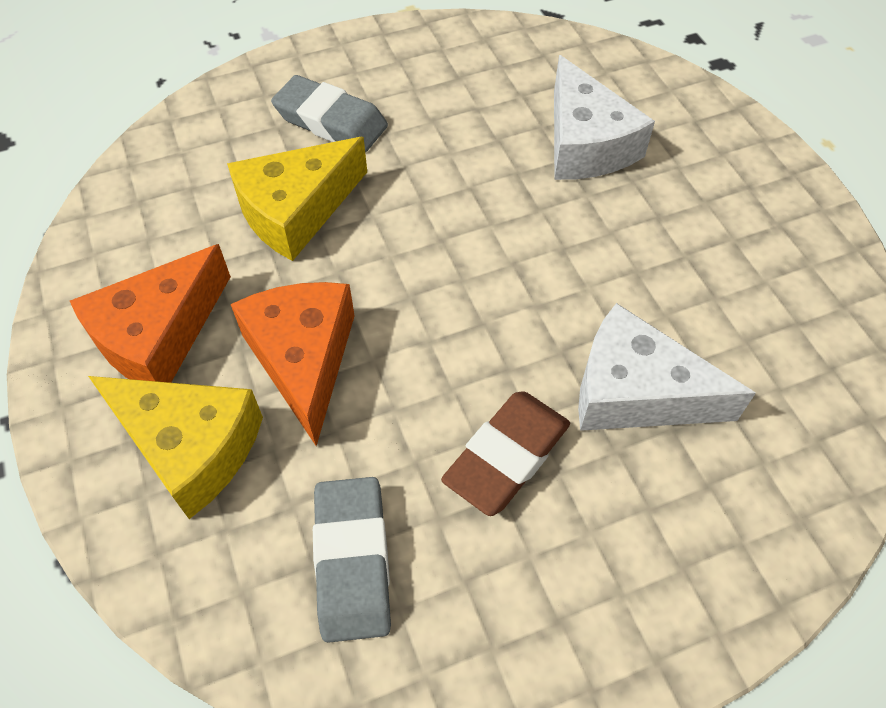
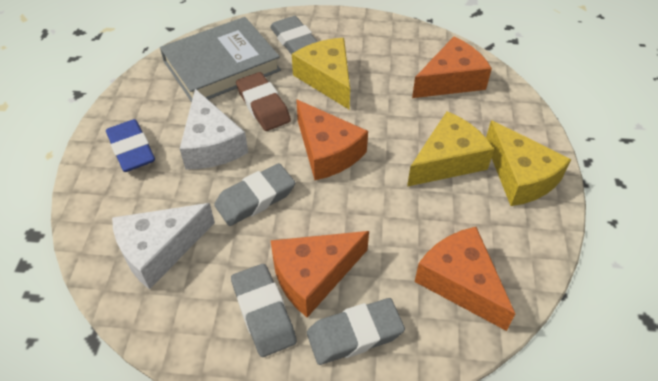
blue eraser: none = 0 -> [106,119,155,172] = 1
grey book: none = 0 -> [160,17,281,102] = 1
grey eraser: [271,75,388,152] [313,477,391,643] = 2 -> [214,163,295,226] [231,264,297,357] [270,16,318,55] [307,298,405,365] = 4
orange cheese: [70,244,231,383] [230,282,355,446] = 2 -> [271,231,369,317] [296,99,368,180] [412,37,492,98] [415,227,515,331] = 4
yellow cheese: [88,376,263,519] [227,137,367,261] = 2 -> [292,38,350,110] [407,111,494,187] [486,120,571,206] = 3

